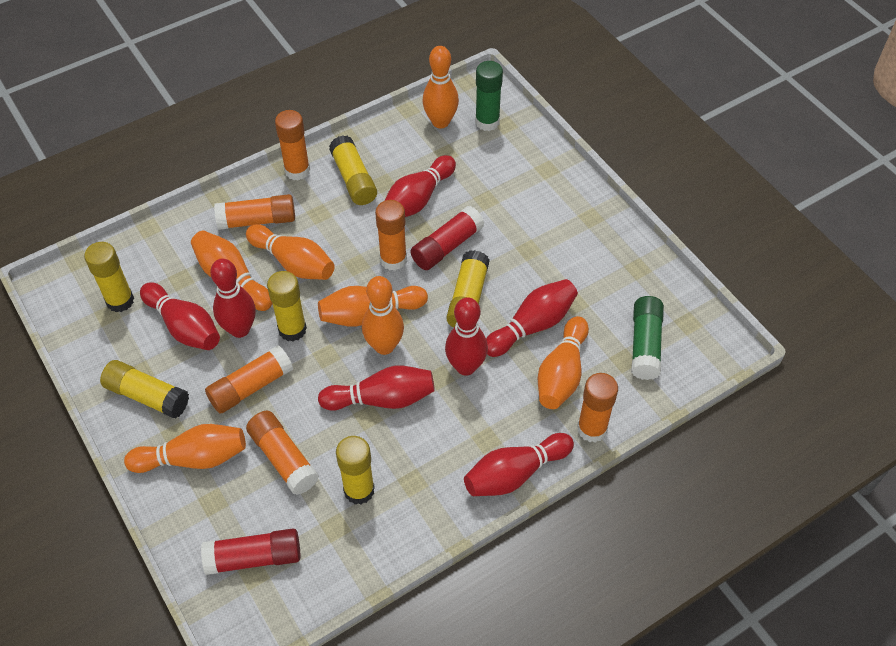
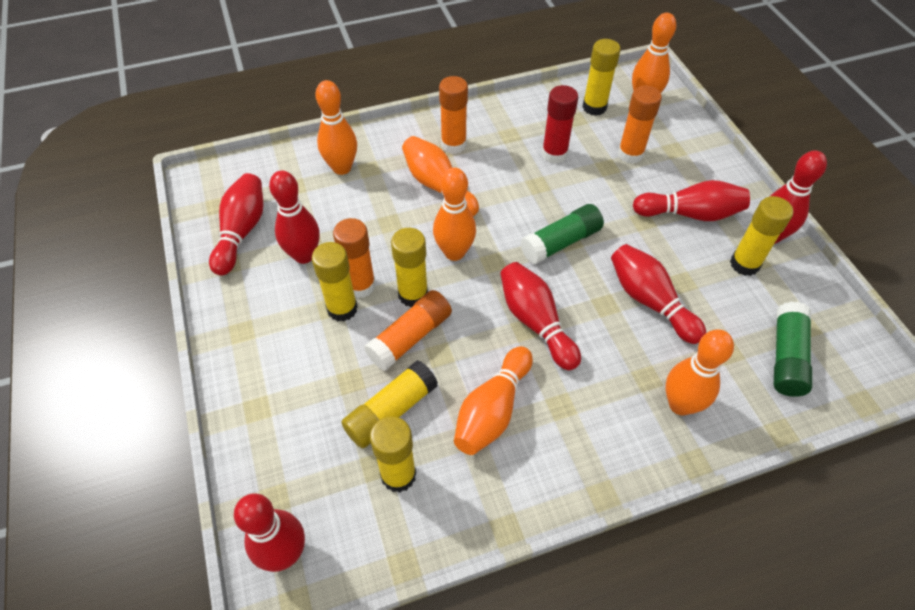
orange bowling pin: [124,424,246,473] [191,231,272,311] [246,224,335,280] [318,286,428,327] [362,276,404,355] [422,46,459,128] [538,316,589,409] = 7 -> [315,80,357,175] [402,136,479,217] [433,168,476,261] [454,346,533,455] [632,13,676,93] [665,329,734,416] = 6
orange glue stick: [205,345,293,414] [214,194,295,230] [246,411,319,495] [275,110,310,181] [375,200,407,271] [577,373,618,443] = 6 -> [333,218,376,298] [364,290,452,371] [439,76,468,154] [618,86,662,164] = 4
red glue stick: [201,529,300,575] [411,206,484,270] = 2 -> [542,85,578,163] = 1

